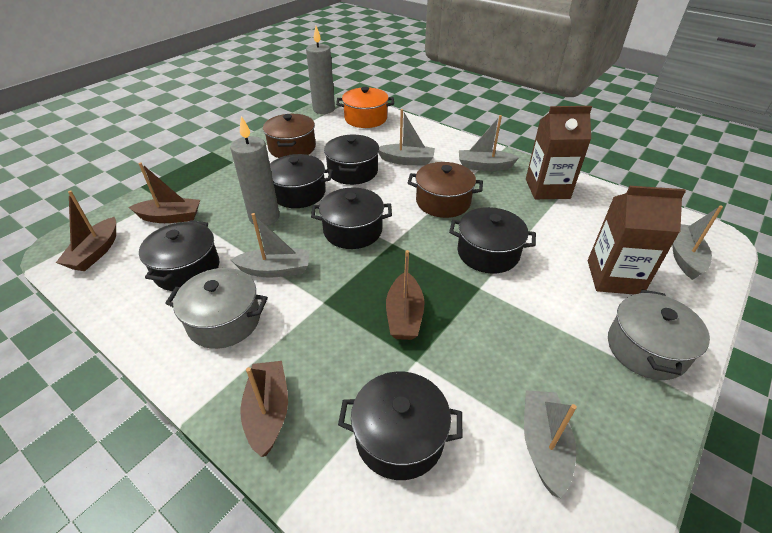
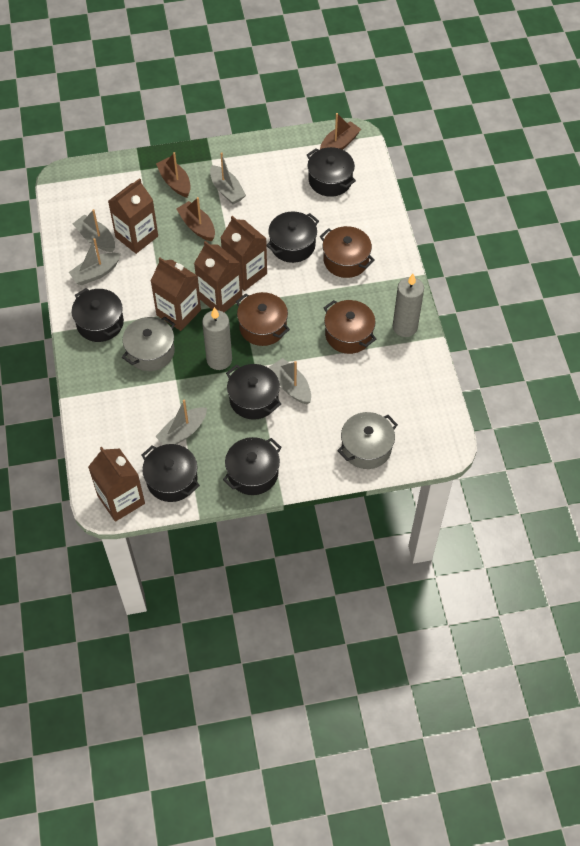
brown boat: [56,191,116,271] [129,162,200,223] [240,361,288,457] [386,250,424,340] = 4 -> [156,152,191,197] [176,197,215,241] [320,113,361,150] = 3
brown carton: [526,106,592,199] [588,186,686,294] = 2 -> [88,447,145,522] [108,178,158,254] [151,258,201,331] [194,241,242,312] [220,216,267,291] = 5
brown pot: [263,114,316,158] [408,162,483,218] = 2 -> [236,292,290,346] [320,226,375,278] [324,300,376,354] = 3
orange pot: [336,87,394,128] = 1 -> none = 0

